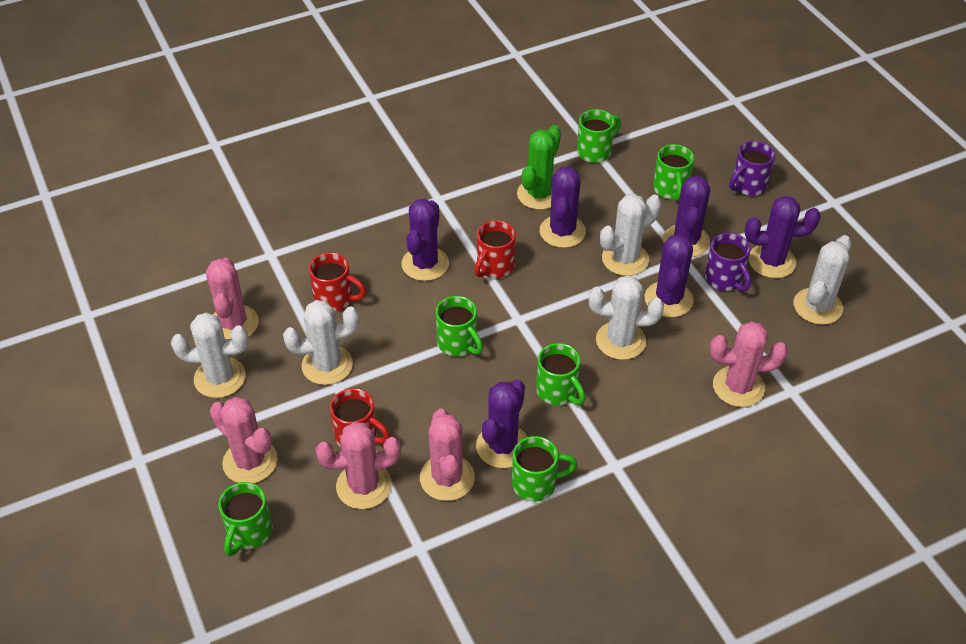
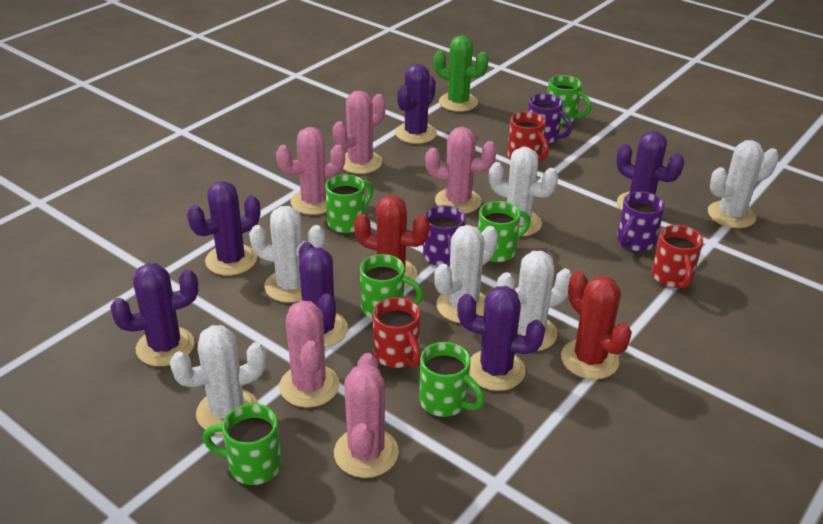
purple mug: [705,233,751,291] [729,141,775,196] = 2 -> [423,205,466,267] [528,93,572,144] [617,191,665,251] = 3
red cactus: none = 0 -> [354,195,430,288] [561,271,632,380] = 2
white cactus: [171,312,249,398] [283,300,359,385] [589,275,664,360] [600,194,661,276] [794,235,851,325] = 5 -> [170,325,267,435] [249,206,325,303] [434,225,498,323] [489,147,558,236] [497,251,572,351] [708,140,779,228] = 6

